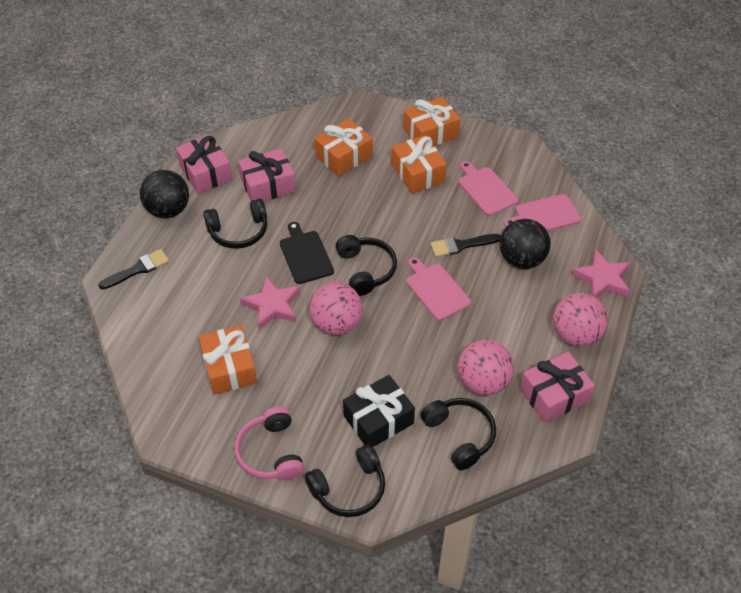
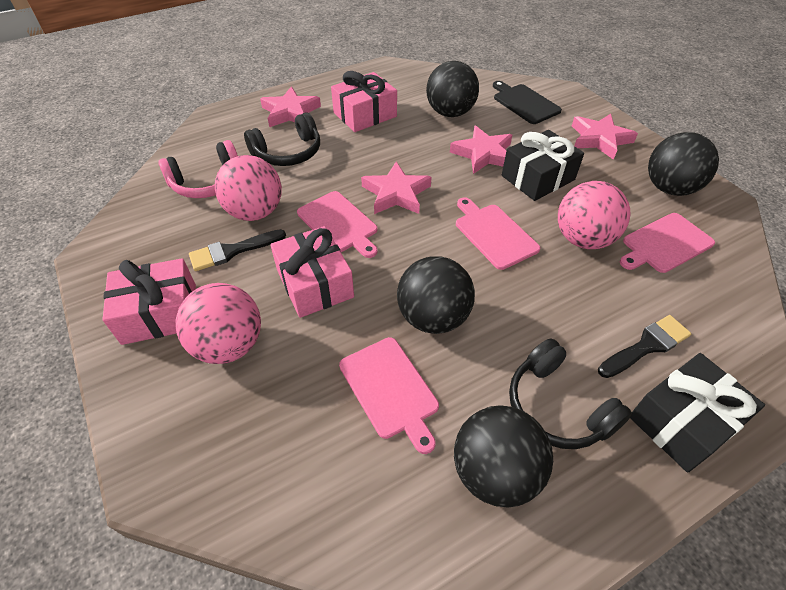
black ball: [140,170,189,218] [500,219,551,269] = 2 -> [397,256,475,334] [426,61,479,117] [454,405,553,508] [648,132,719,196] = 4
black gift: [343,375,415,447] = 1 -> [502,130,584,201] [630,353,765,473] = 2
black headphones: [204,199,267,249] [305,444,385,517] [336,235,397,296] [421,398,496,470] = 4 -> [244,112,320,166] [509,338,632,449] = 2
orange gift: [199,325,257,395] [314,119,373,177] [392,135,447,194] [404,97,460,146] = 4 -> none = 0
pink cutting board: [406,257,471,321] [459,161,518,216] [504,194,581,231] = 3 -> [297,191,377,258] [339,337,439,454] [456,197,540,270] [620,213,715,273] = 4
pink star: [240,276,300,330] [572,250,630,298] = 2 -> [260,87,321,127] [361,162,432,214] [450,126,512,174] [572,113,638,160] = 4

